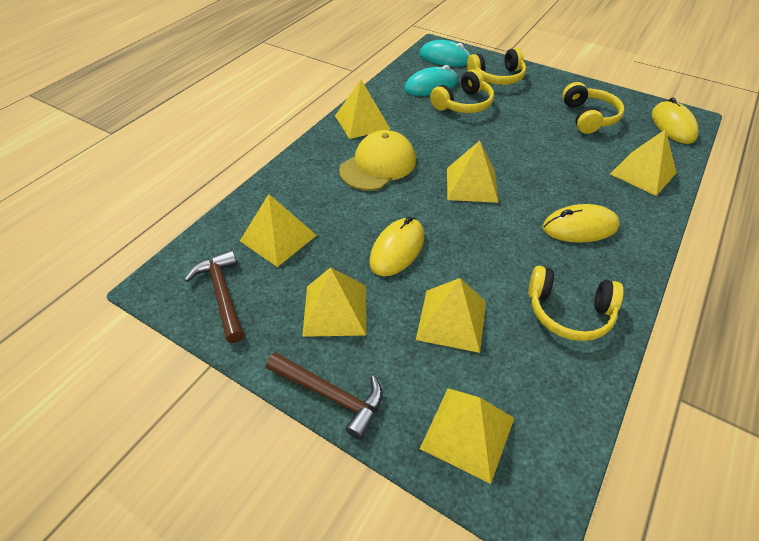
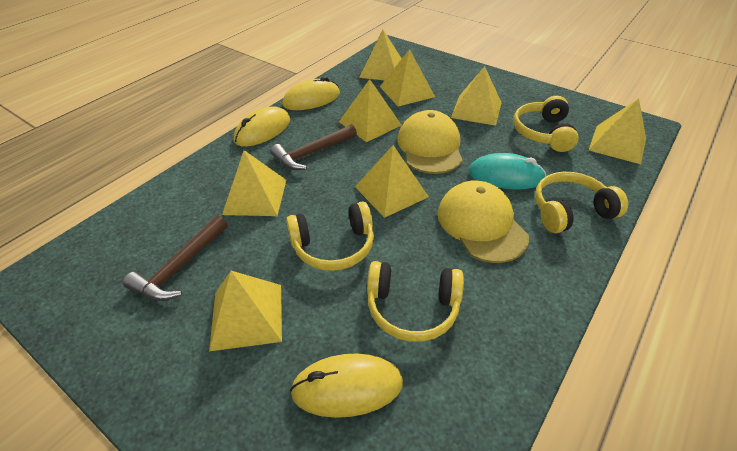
turquoise mouse: [404,65,458,96] [419,40,470,67] = 2 -> [468,153,546,190] = 1
yellow cap: [339,130,416,191] = 1 -> [398,110,463,174] [437,181,529,263] = 2
yellow pyramid: [240,194,317,267] [302,267,366,337] [335,80,390,139] [416,278,486,353] [420,388,514,484] [447,141,498,203] [610,129,677,196] = 7 -> [209,271,282,351] [222,150,286,216] [339,79,402,142] [355,145,429,218] [359,30,402,80] [380,49,435,106] [451,66,502,126] [589,98,646,164] = 8

